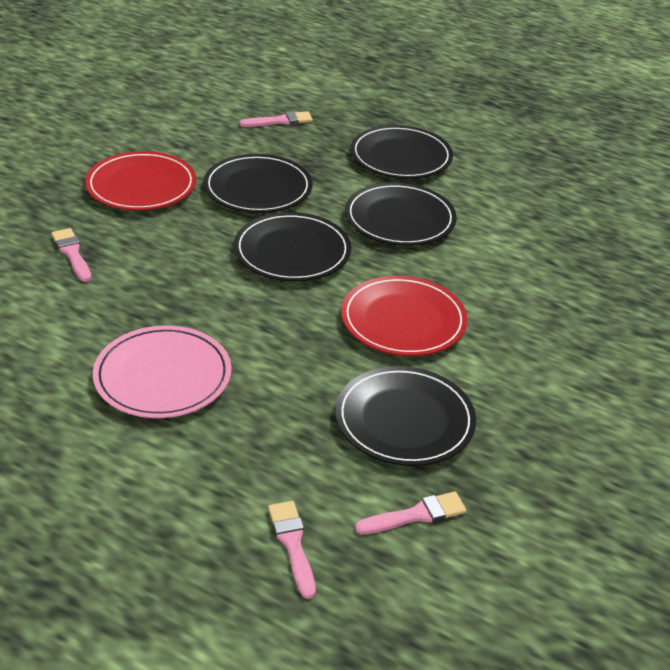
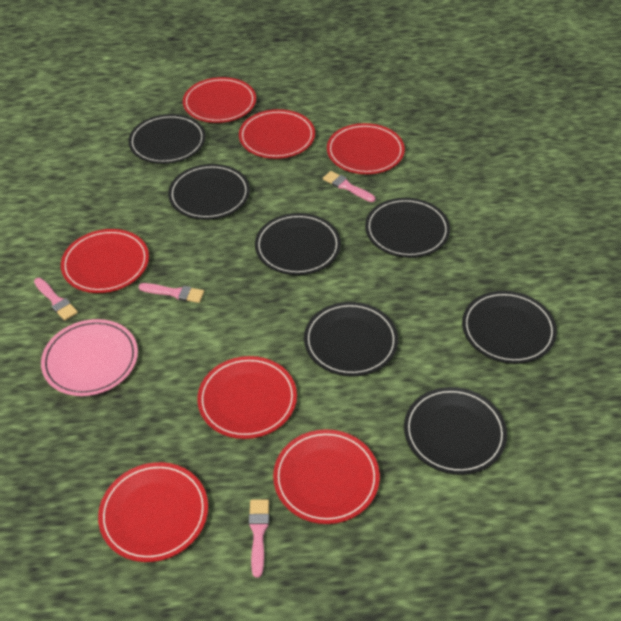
black plate: [203,154,312,213] [234,212,351,281] [335,366,476,466] [345,182,457,246] [351,125,453,179] = 5 -> [128,114,206,164] [168,164,250,220] [255,213,341,275] [304,302,398,377] [365,198,450,258] [404,387,507,475] [462,291,557,364] = 7
red plate: [85,151,196,211] [341,276,468,356] = 2 -> [61,229,149,293] [98,462,208,562] [183,77,256,123] [197,356,297,439] [239,109,315,159] [273,429,380,524] [327,123,405,174] = 7

